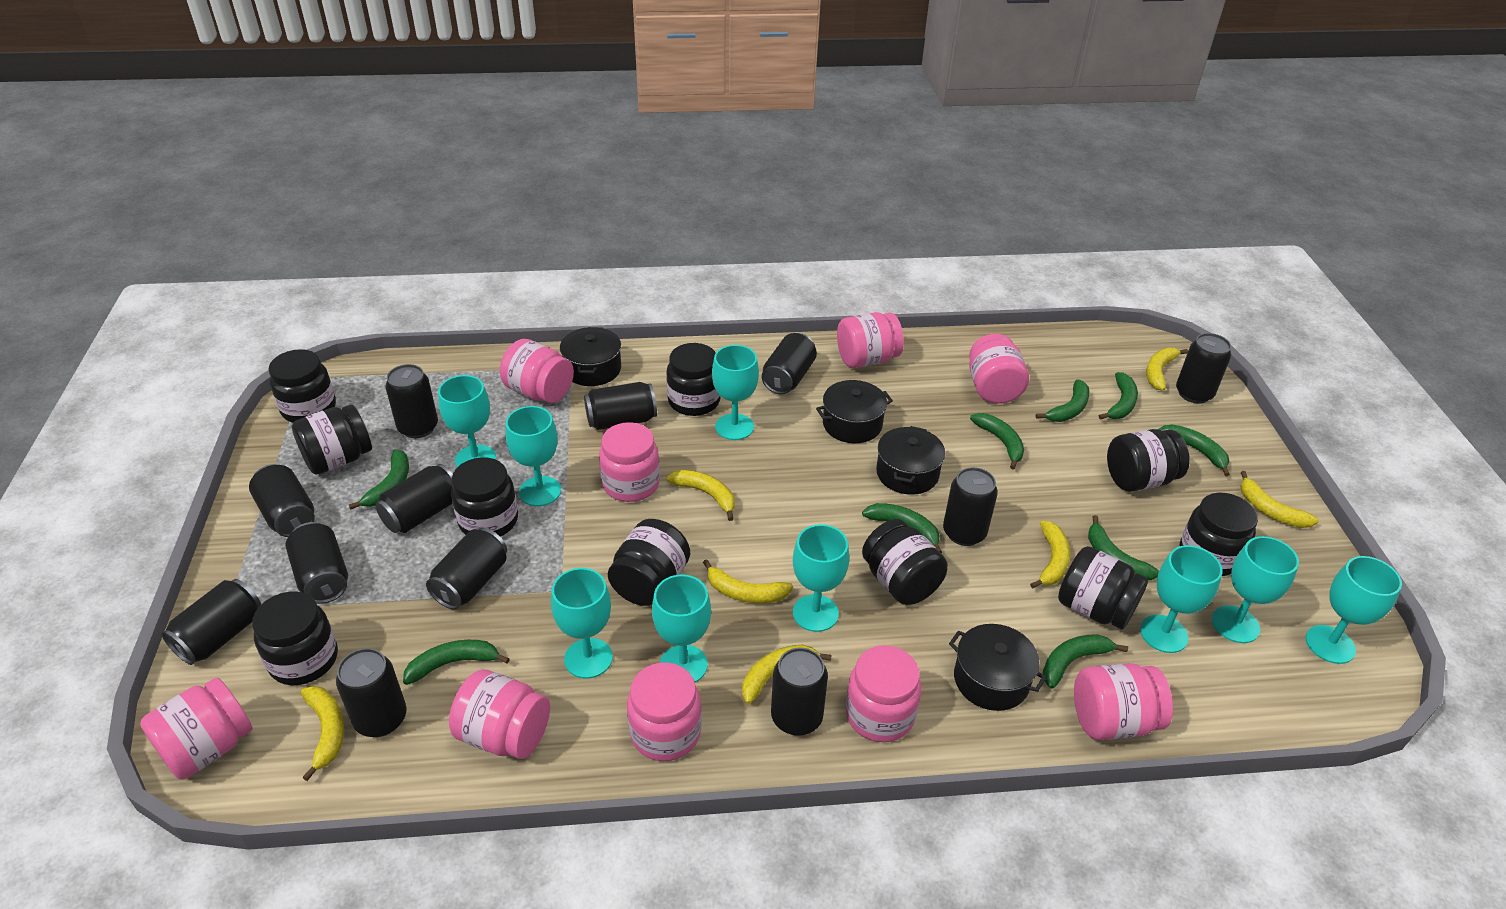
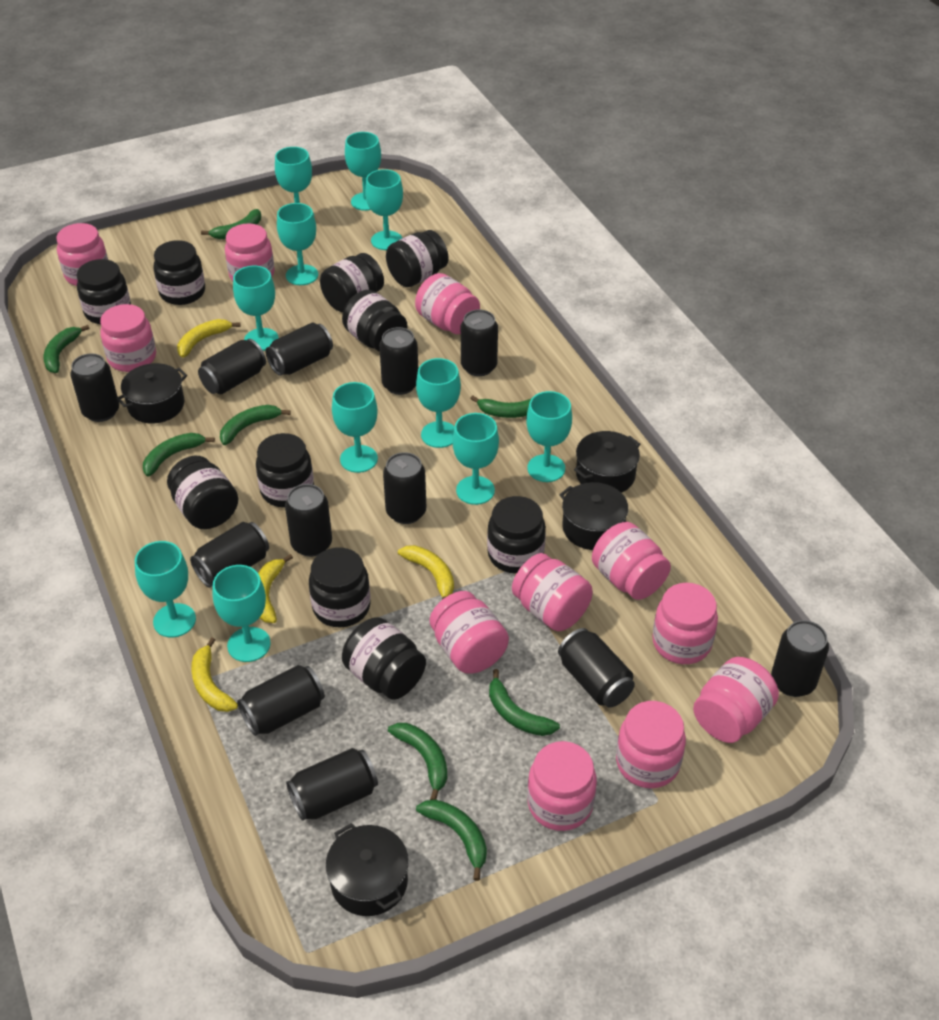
green banana: [349,449,409,510] [403,640,510,685] [862,503,942,553] [970,413,1024,470] [1036,379,1090,422] [1042,634,1128,689] [1088,515,1159,580] [1099,372,1138,420] [1159,425,1230,476] = 9 -> [44,325,90,373] [143,433,215,477] [201,209,261,239] [220,405,291,445] [388,723,447,800] [416,799,487,881] [470,395,532,418] [489,669,560,736] = 8
pink jar: [140,678,252,780] [449,670,550,759] [500,339,574,403] [599,422,660,502] [627,663,702,761] [837,312,904,368] [846,645,921,742] [969,334,1029,404] [1074,663,1173,740] = 9 -> [56,223,108,286] [100,304,156,372] [225,224,274,281] [415,273,480,334] [430,591,509,674] [512,553,593,631] [527,741,597,831] [592,522,671,600] [616,701,686,788] [652,583,718,664] [693,657,779,743] = 11
turquoise goblet: [438,375,496,467] [506,406,561,506] [551,568,613,679] [652,574,711,682] [712,345,759,440] [793,524,849,632] [1140,545,1222,653] [1212,536,1299,643] [1306,556,1402,664] = 9 -> [135,541,196,638] [213,565,271,662] [233,266,279,351] [275,147,314,214] [277,203,318,285] [332,382,378,473] [345,132,381,211] [365,169,403,250] [416,358,461,448] [452,413,499,505] [526,391,572,482] = 11
yellow banana: [301,686,344,781] [667,470,735,521] [703,559,793,603] [742,645,832,704] [1030,521,1071,588] [1146,348,1188,391] [1240,471,1319,528] = 7 -> [177,319,241,358] [191,637,238,712] [258,554,293,623] [398,545,454,600] = 4

